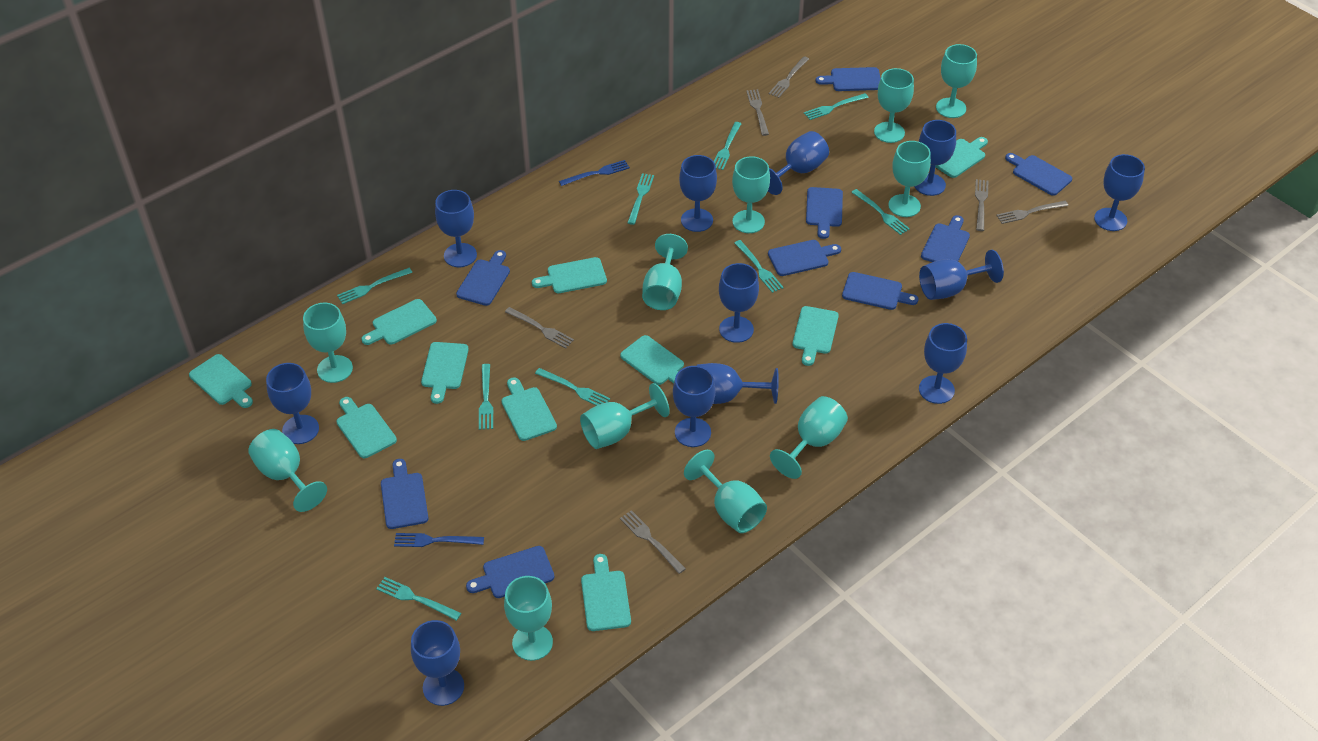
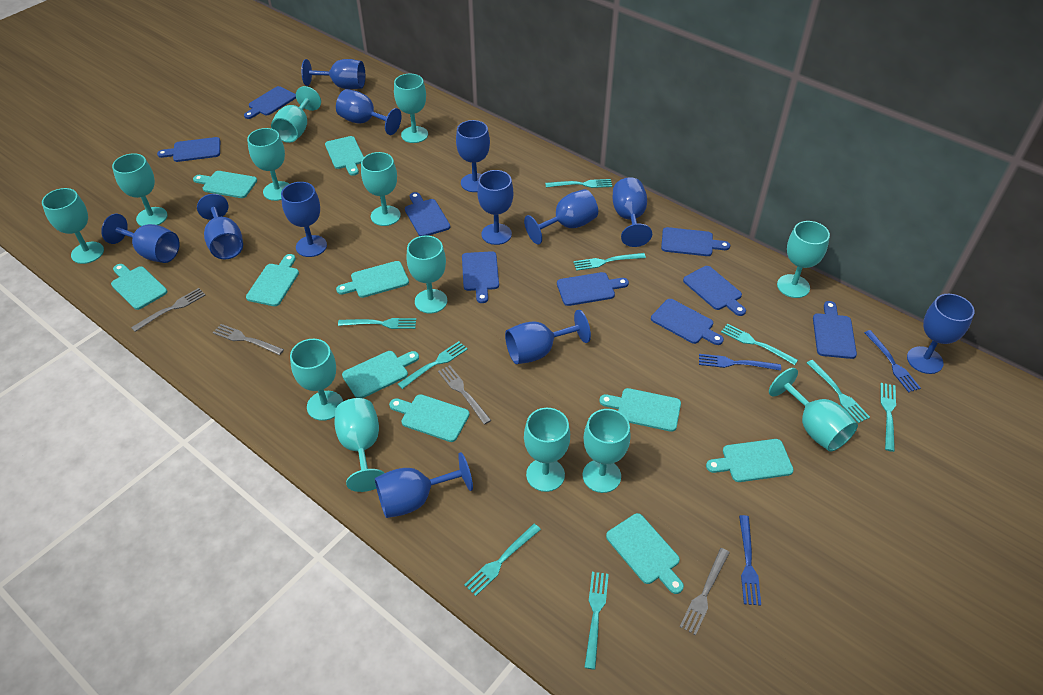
blue fork: [394,533,484,547] [559,160,630,186] = 2 -> [699,354,781,371] [739,515,761,606] [864,330,921,393] = 3
grey fork: [505,307,574,349] [620,510,686,574] [746,89,769,136] [769,56,809,98] [975,179,988,231] [996,201,1068,224] = 6 -> [131,288,205,332] [213,324,284,355] [438,365,491,425] [680,548,730,635] = 4
turquoise goblet: [248,429,327,512] [303,303,353,383] [504,576,553,661] [580,383,670,449] [642,234,688,310] [684,450,767,533] [732,156,770,233] [770,396,848,479] [874,68,914,143] [888,141,931,217] [936,44,977,118] = 11 -> [42,188,104,264] [112,153,168,226] [247,128,289,201] [271,86,321,143] [290,339,343,421] [335,398,384,492] [361,152,401,226] [394,74,428,143] [406,236,447,313] [524,408,570,492] [583,409,631,493] [769,368,858,452] [777,221,830,298] = 13

